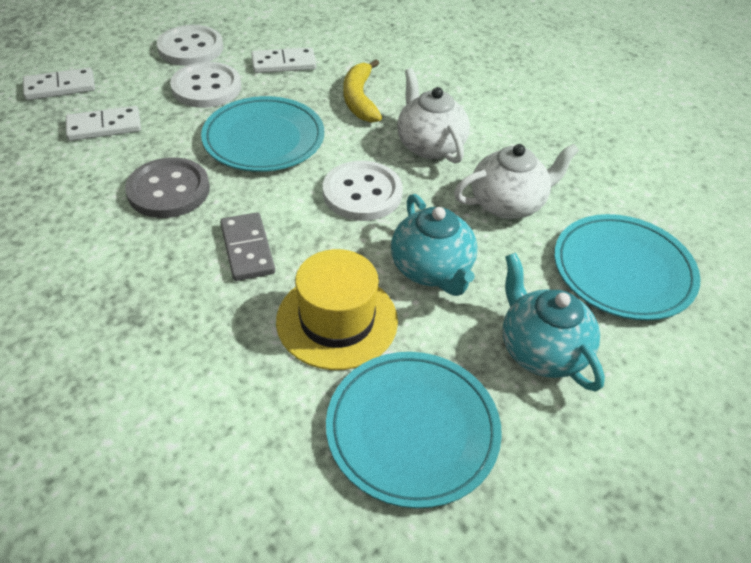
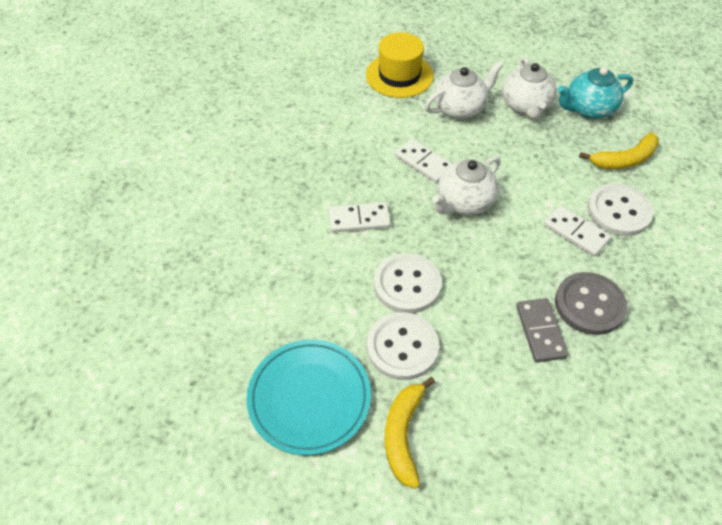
turquoise plate: [201,96,324,172] [326,352,502,509] [554,214,701,320] = 3 -> [247,339,371,455] = 1
turquoise teapot: [391,194,478,296] [503,253,605,392] = 2 -> [558,67,633,119] = 1
white teapot: [397,68,470,164] [454,144,579,219] = 2 -> [425,61,503,119] [432,156,500,215] [502,57,557,119] = 3
yellow banana: [343,59,382,123] = 1 -> [385,377,435,489] [579,132,659,169] = 2

